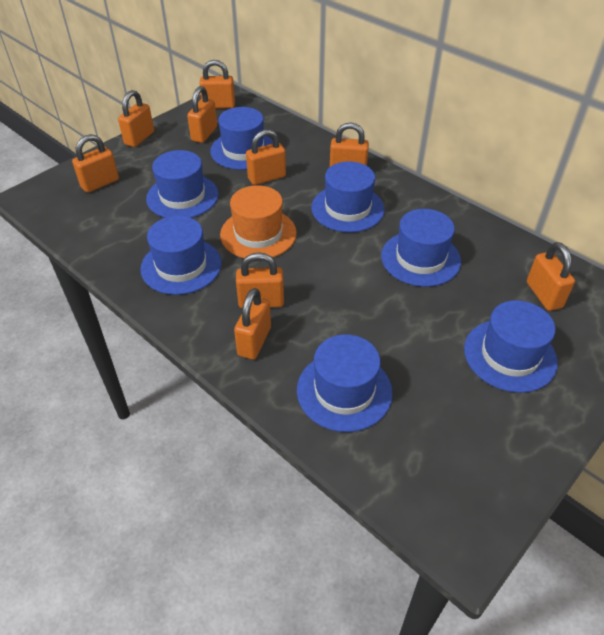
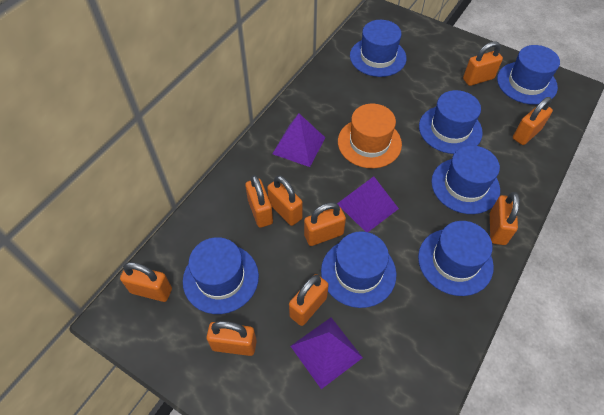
purple pyramid: none = 0 -> [272,113,325,167] [291,318,363,389] [337,176,399,232] = 3

